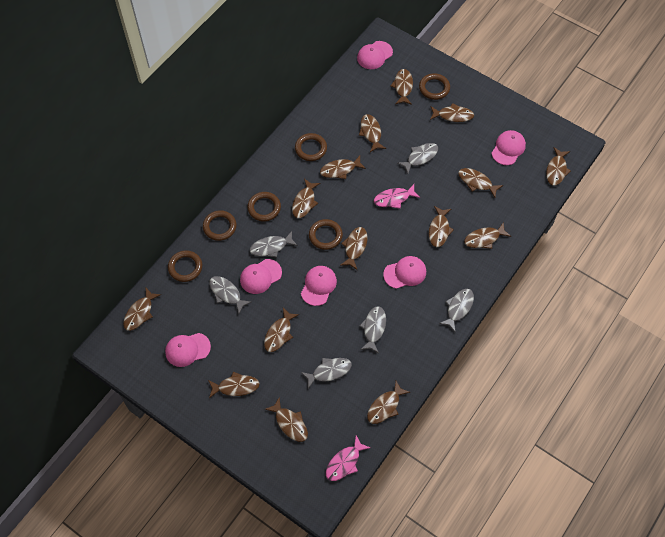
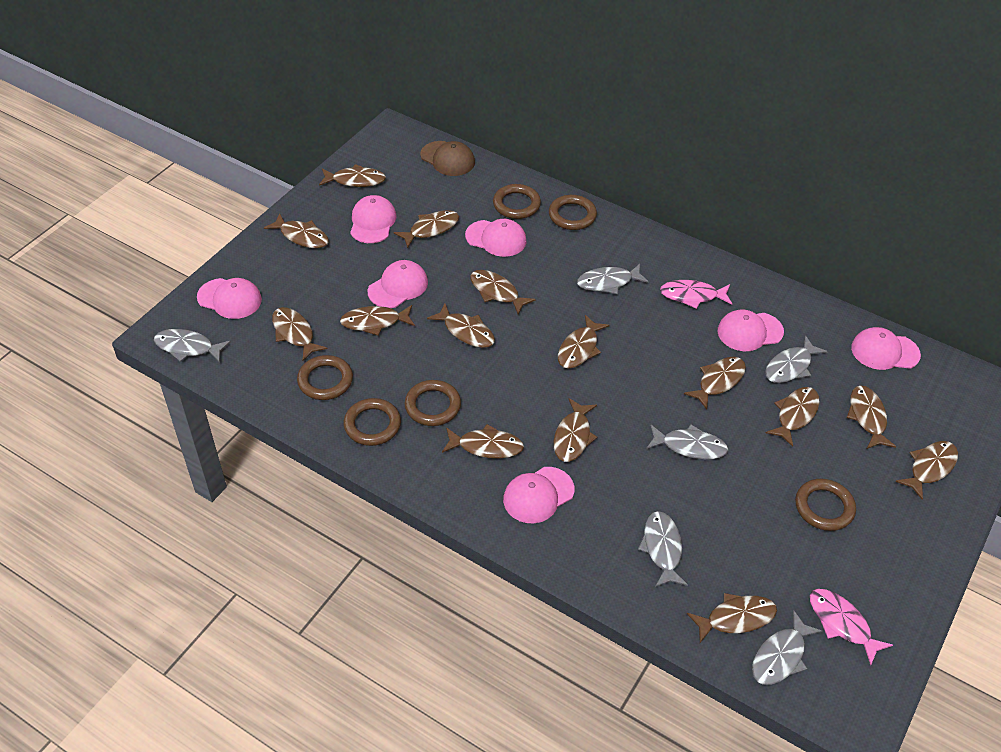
brown cap: none = 0 -> [421,141,475,176] = 1
pink cap: [165,333,211,367] [240,259,282,294] [301,266,337,306] [357,41,393,69] [383,256,426,289] [492,130,526,165] = 6 -> [197,278,262,319] [350,195,396,243] [368,260,428,308] [465,219,526,257] [503,467,574,523] [718,309,784,351] [851,327,921,370] = 7

